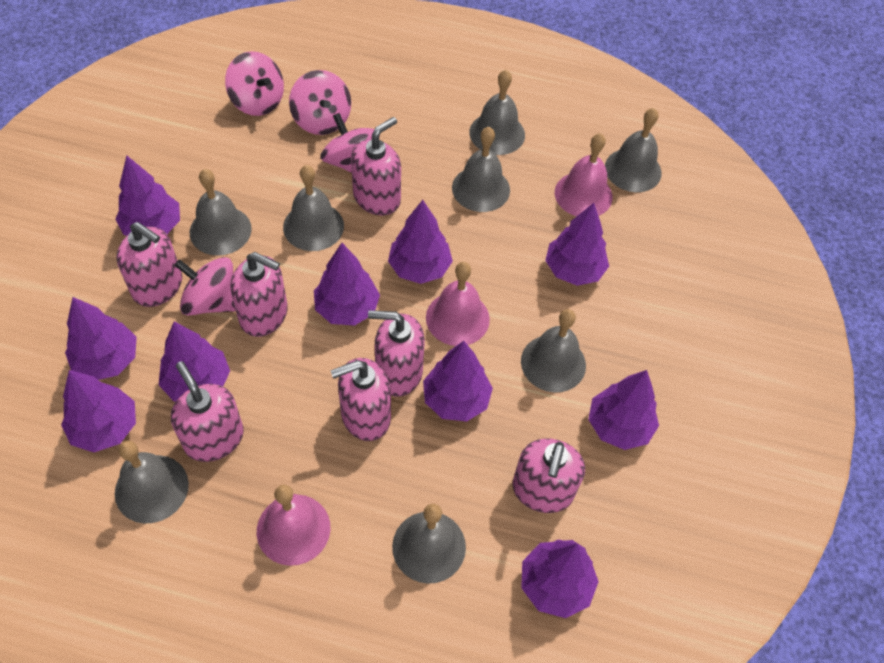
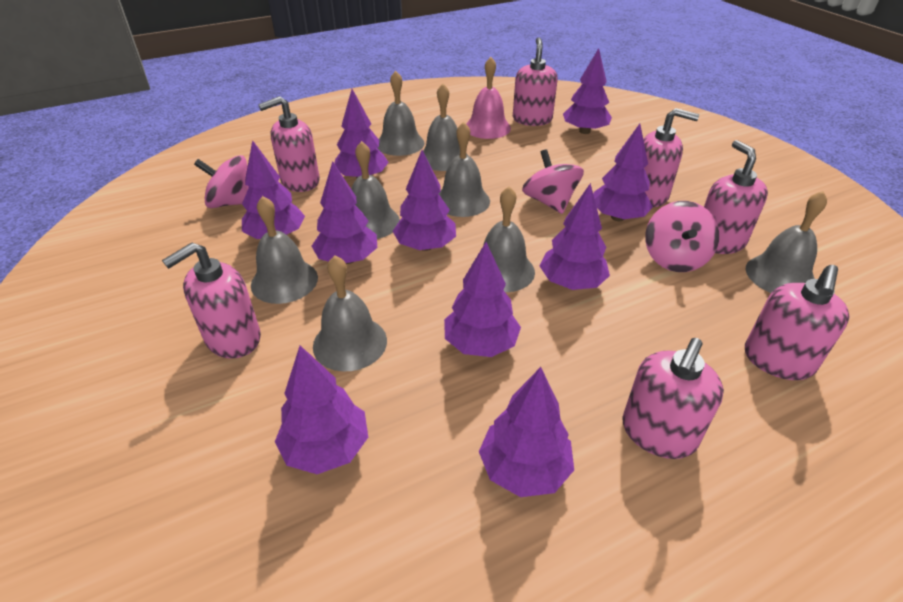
pink bell: [257,485,330,566] [426,262,490,346] [555,133,612,216] = 3 -> [466,57,511,139] = 1
pink spinning top: [174,257,236,316] [225,51,284,116] [289,70,351,135] [320,113,380,173] = 4 -> [194,155,249,208] [522,149,584,214] [645,201,719,272] = 3

